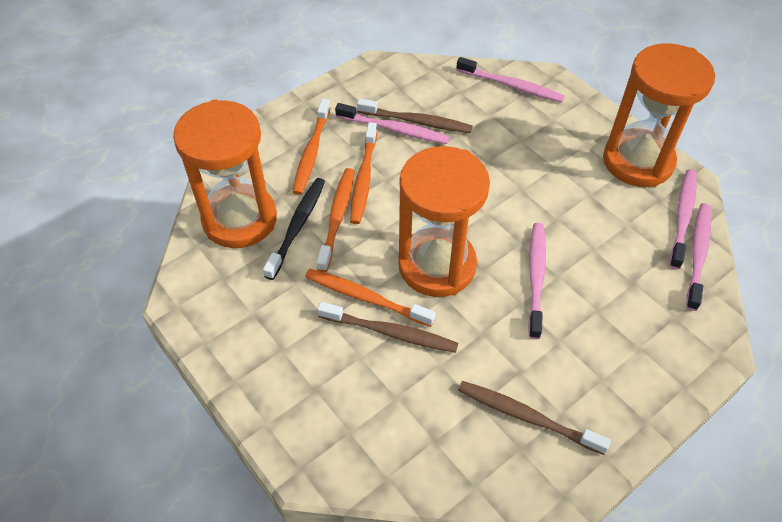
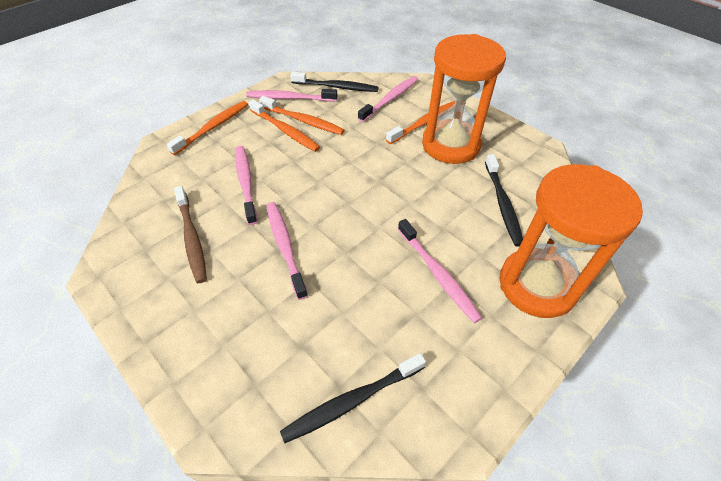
black toothbrush: [263,178,325,280] = 1 -> [280,353,426,443] [290,71,379,92] [485,154,523,246] = 3
brown toothbrush: [317,302,458,353] [357,98,473,133] [458,381,611,455] = 3 -> [174,186,207,283] = 1
orange hourglass: [173,100,277,248] [398,146,490,297] [603,43,715,187] = 3 -> [422,34,506,164] [500,164,643,318] = 2

